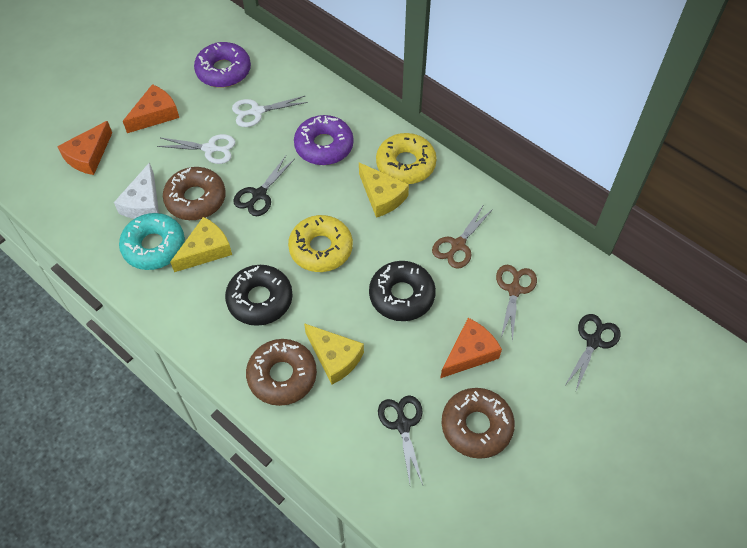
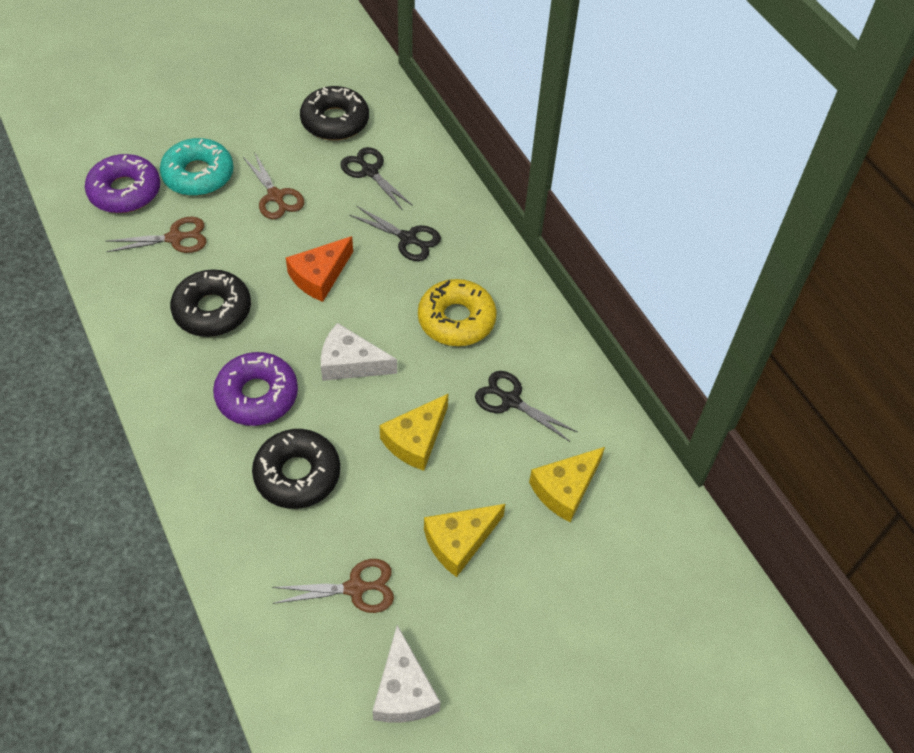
black donut: [225,265,293,326] [369,261,436,321] = 2 -> [170,269,251,337] [252,429,340,509] [300,86,369,140] = 3
brown donut: [163,167,226,220] [246,339,317,406] [441,388,515,459] = 3 -> none = 0
brown scissors: [432,204,493,269] [496,265,537,341] = 2 -> [106,217,207,253] [243,152,304,219] [272,559,394,613] = 3
orange cheese: [57,121,112,175] [123,84,179,133] [440,318,502,379] = 3 -> [286,236,353,302] = 1
white cheese: [114,162,159,219] = 1 -> [321,323,397,381] [373,625,440,723] = 2
white scissors: [157,134,236,164] [232,96,308,127] = 2 -> none = 0
yellow donut: [288,215,353,272] [376,133,437,184] = 2 -> [418,279,497,346] = 1

